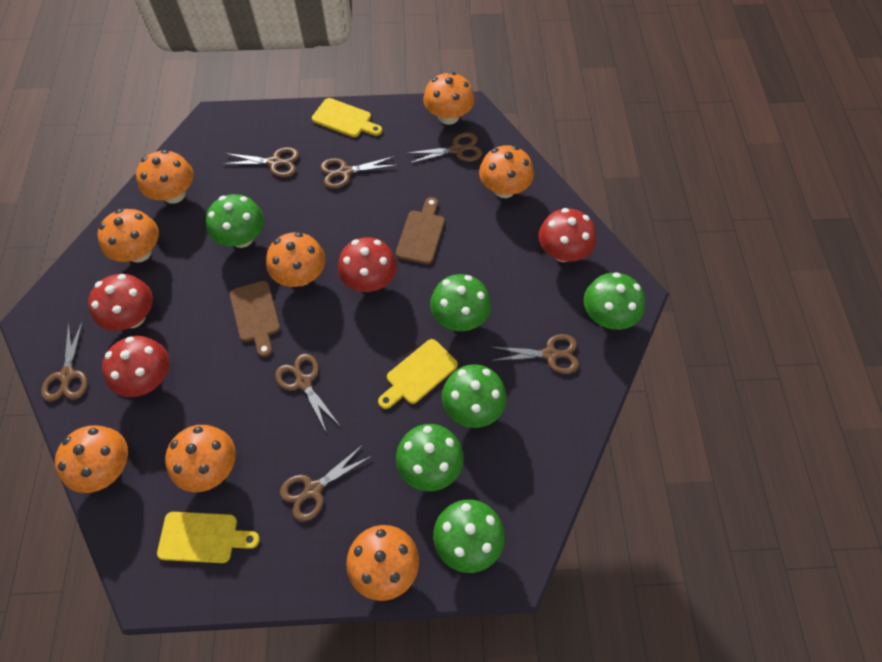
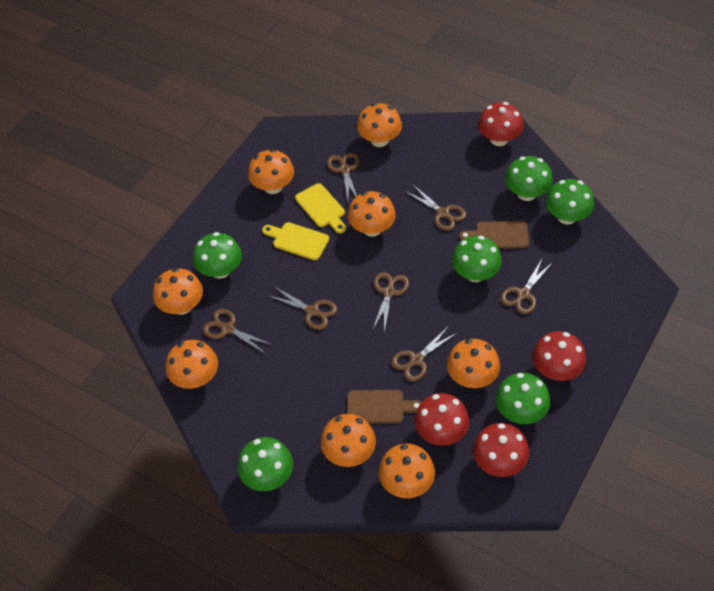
yellow cutting board: [157,512,260,563] [312,98,382,137] [378,339,458,409] = 3 -> [262,222,329,260] [295,183,346,233] = 2

